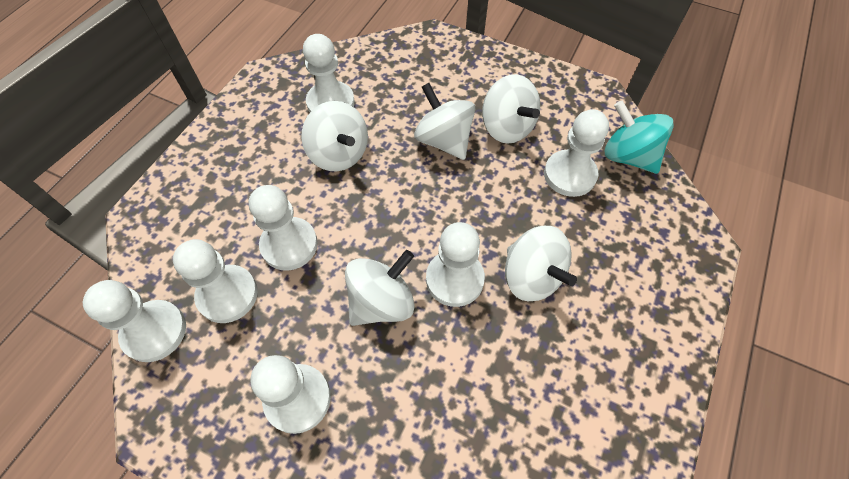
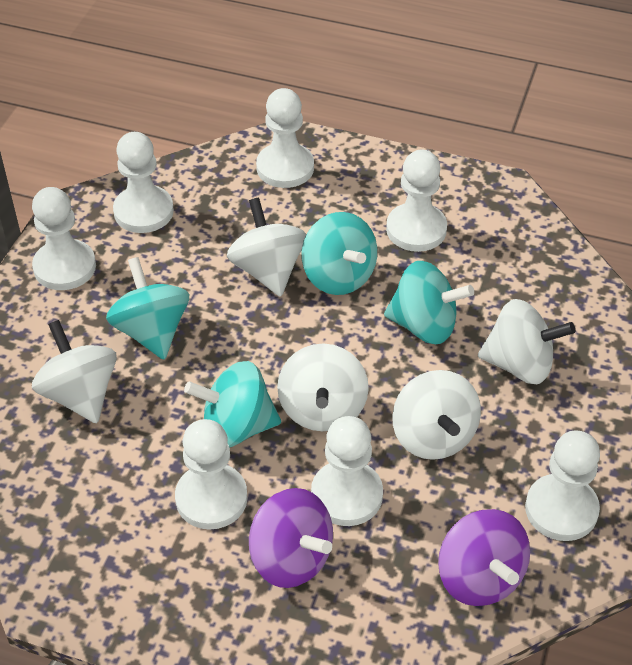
purple spinning top: none = 0 -> [249,488,333,588] [438,509,530,606] = 2
turquoise spinning top: [605,100,674,174] = 1 -> [106,257,189,360] [184,361,281,448] [302,212,377,295] [384,261,474,344] = 4

